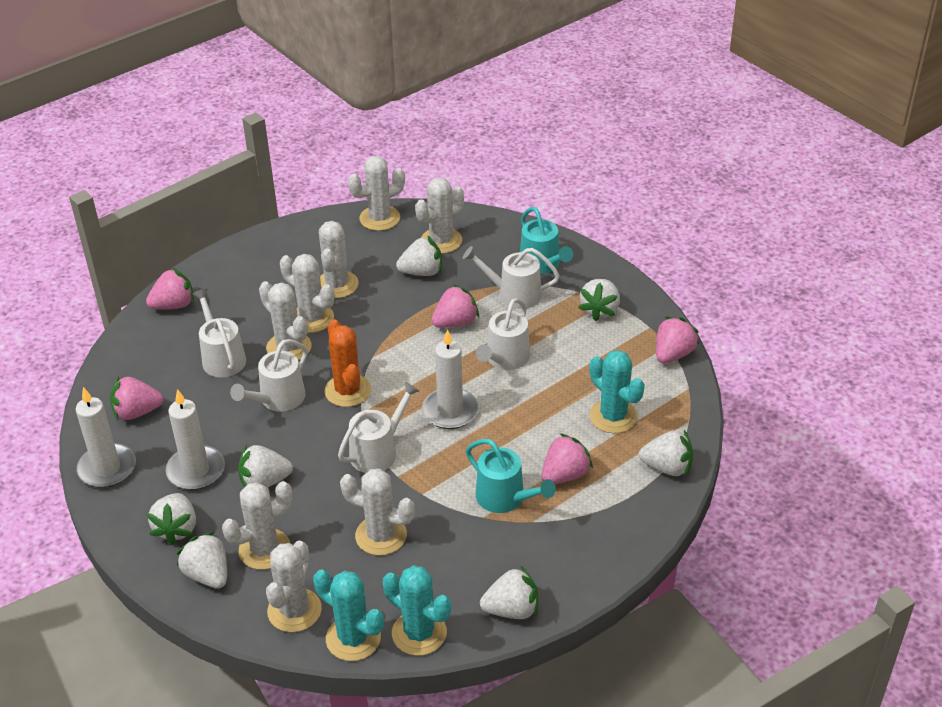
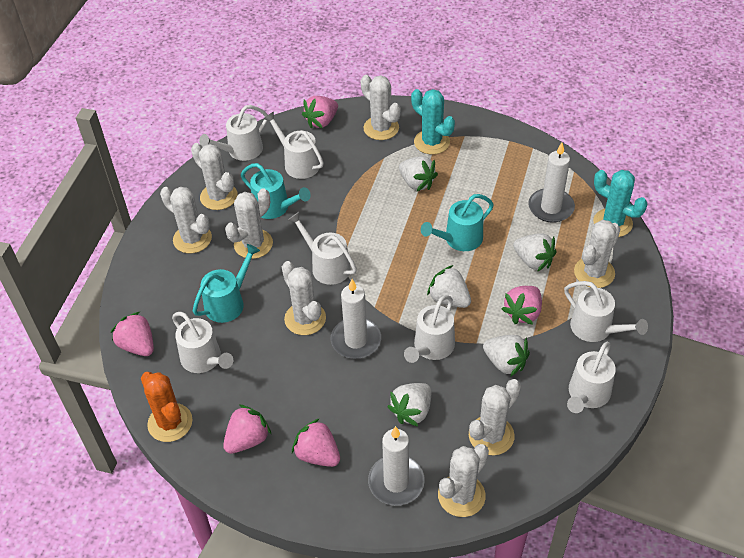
turquoise cactus: [313,569,384,661] [383,565,451,656] [589,350,645,433] = 3 -> [411,89,455,155] [593,170,648,237] = 2
turquoise watering can: [466,439,556,513] [520,207,573,274] = 2 -> [193,244,260,323] [241,163,311,219] [421,194,494,251] = 3
white strawberry: [147,493,196,545] [176,532,227,589] [238,445,293,488] [396,236,442,276] [480,565,538,619] [579,279,620,321] [639,430,693,477] = 7 -> [387,383,431,426] [399,156,438,191] [427,265,471,308] [483,335,530,377] [513,233,556,272] = 5
white watering can: [192,289,246,378] [230,339,308,412] [338,382,420,473] [463,246,560,309] [476,298,530,370] = 5 -> [172,312,233,373] [199,105,268,161] [263,111,324,179] [288,212,357,285] [404,295,455,363] [564,281,648,342] [567,342,616,413] = 7

